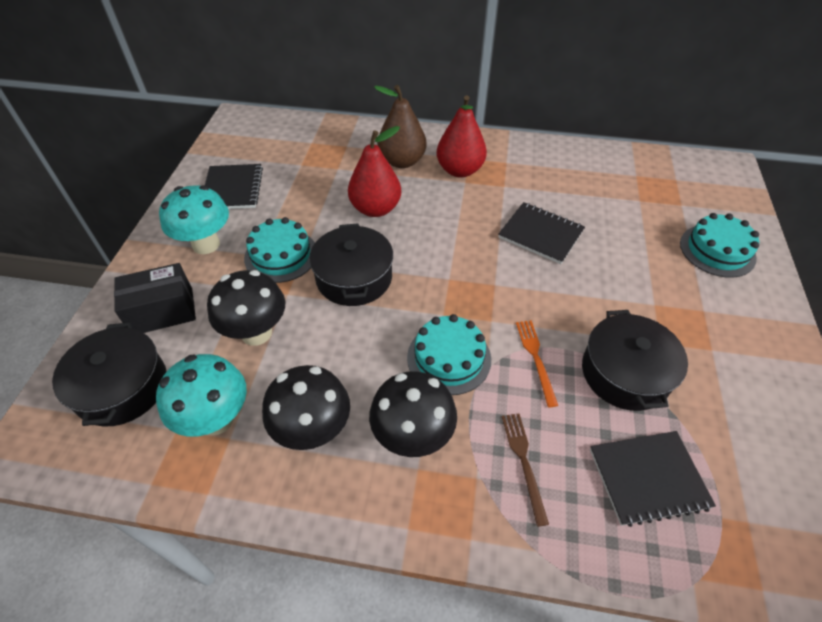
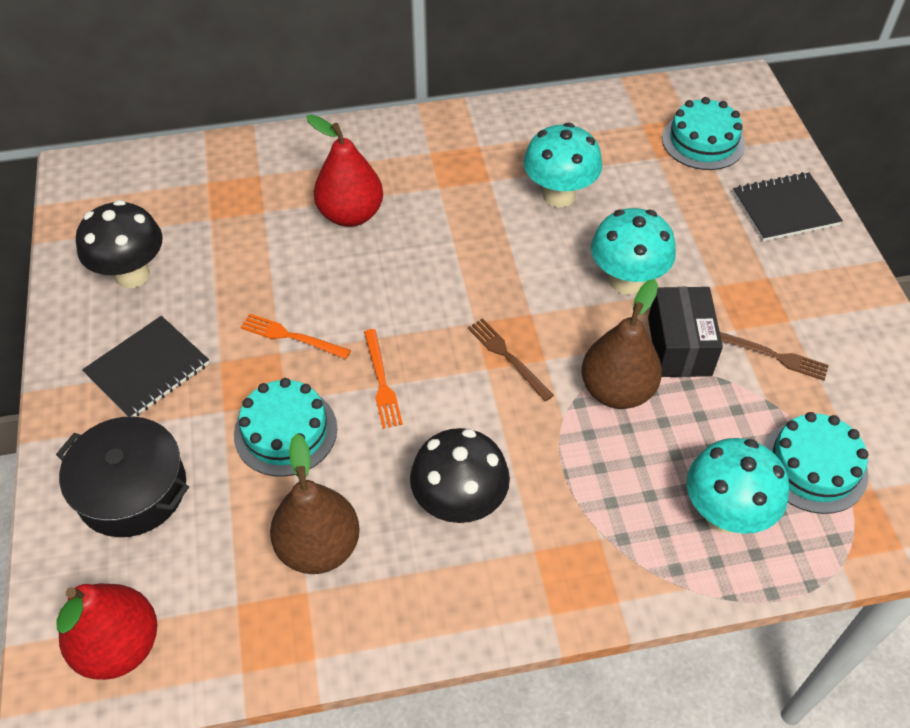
black mushroom: [207,270,285,346] [262,365,350,450] [369,371,457,457] = 3 -> [76,200,163,288] [410,428,510,523] = 2
black notebook: [205,164,263,209] [498,202,585,264] [590,431,716,527] = 3 -> [82,316,209,417] [733,172,843,241] = 2
black pot: [52,322,167,427] [309,223,393,306] [582,310,688,411] = 3 -> [56,417,189,537] = 1
brown fork: [502,413,549,527] = 1 -> [468,318,554,401] [720,332,829,381] = 2
brown pear: [374,85,426,168] = 1 -> [270,434,360,574] [581,279,662,409] = 2
orange fork: [516,320,558,407] = 1 -> [240,314,351,359] [364,329,403,429] = 2
turquoise mushroom: [156,354,247,437] [159,185,229,254] = 2 -> [523,123,602,207] [591,208,676,295] [687,438,789,534] = 3

